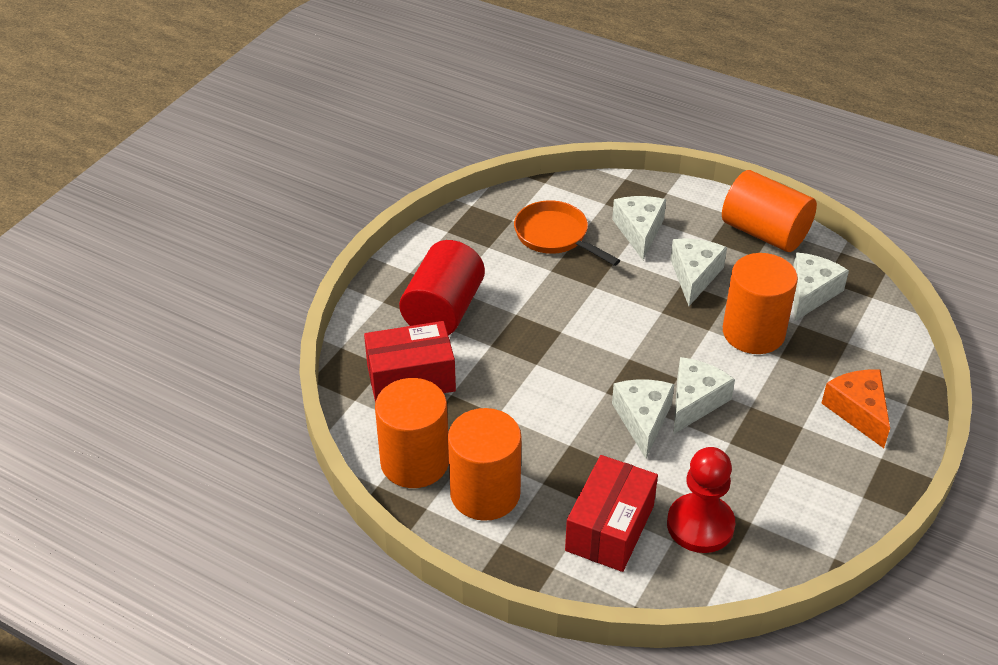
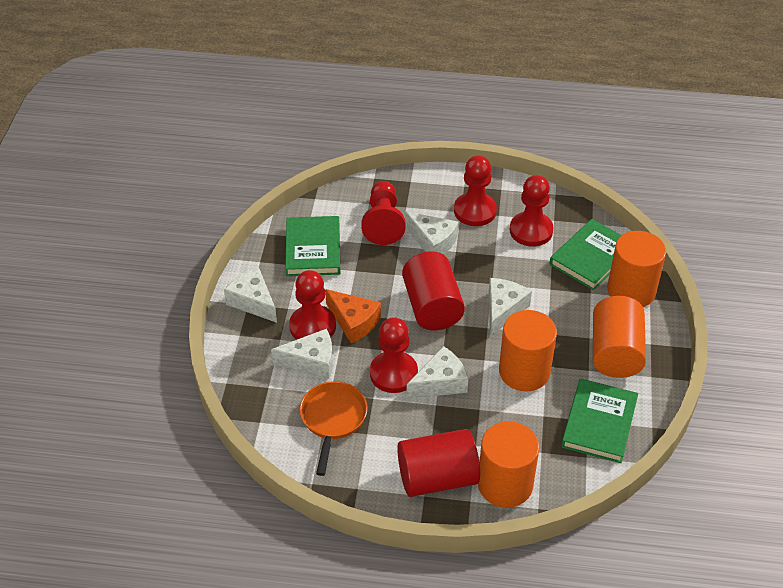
green book: none = 0 -> [285,216,341,276] [550,219,622,290] [561,378,638,463] = 3
red box: [364,321,456,402] [565,455,658,572] = 2 -> none = 0
red cylinder: [399,240,485,335] = 1 -> [397,429,480,497] [402,252,465,330] = 2
red pawn: [667,447,735,553] = 1 -> [289,270,336,340] [361,181,405,245] [370,317,418,393] [454,155,497,226] [510,175,553,247] = 5

